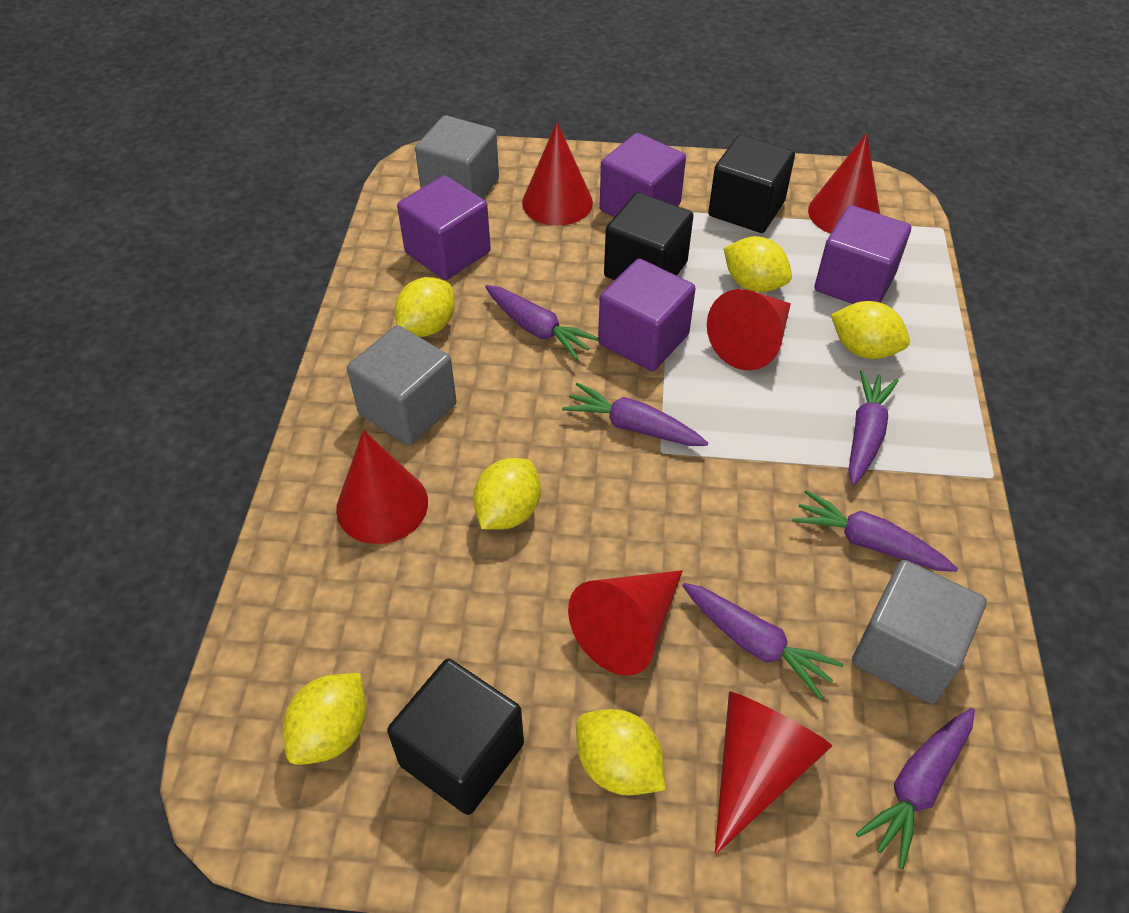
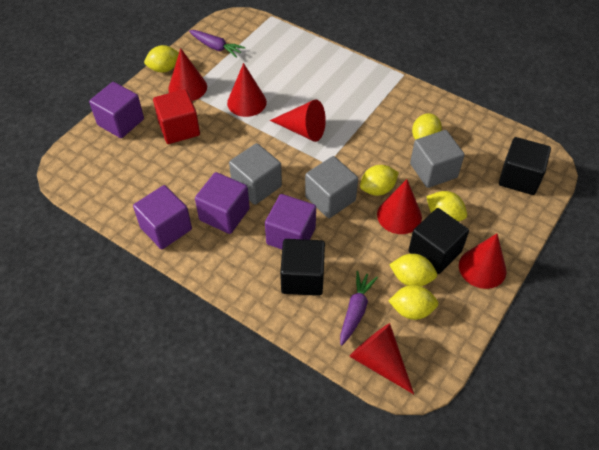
purple carrot: [485,285,600,360] [562,382,708,446] [682,583,844,699] [792,490,958,572] [848,370,899,486] [856,708,975,869] = 6 -> [189,30,245,58] [340,271,378,346] = 2
red cube: none = 0 -> [153,89,200,144] = 1

